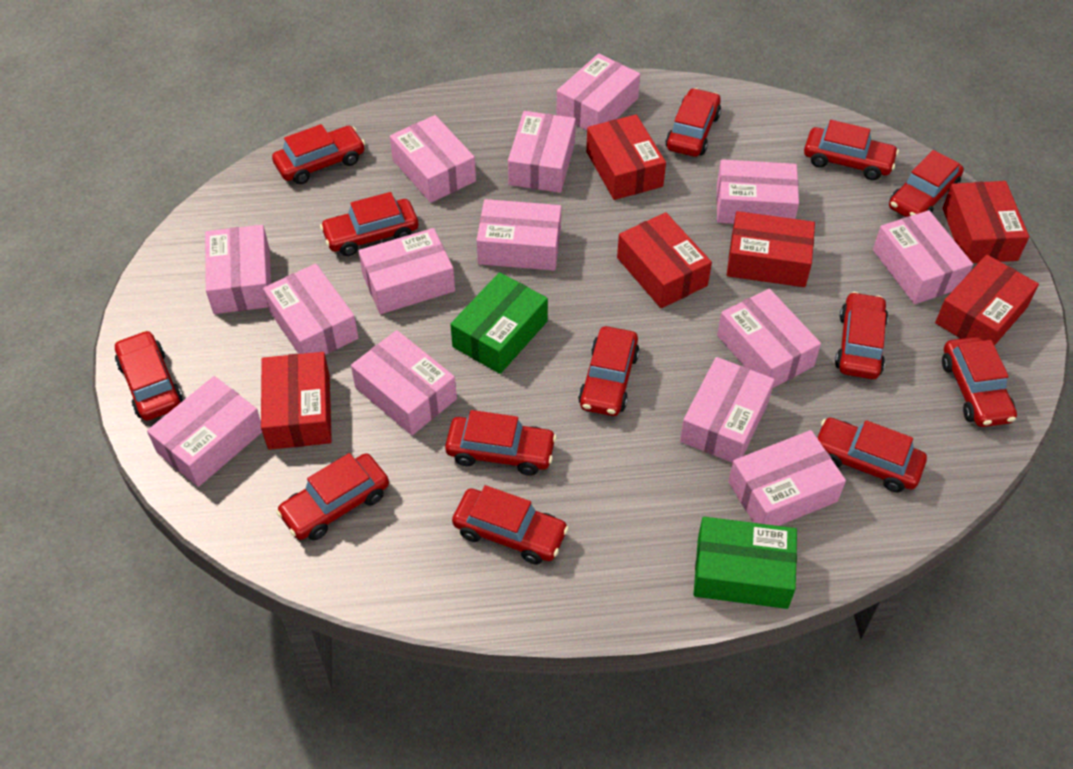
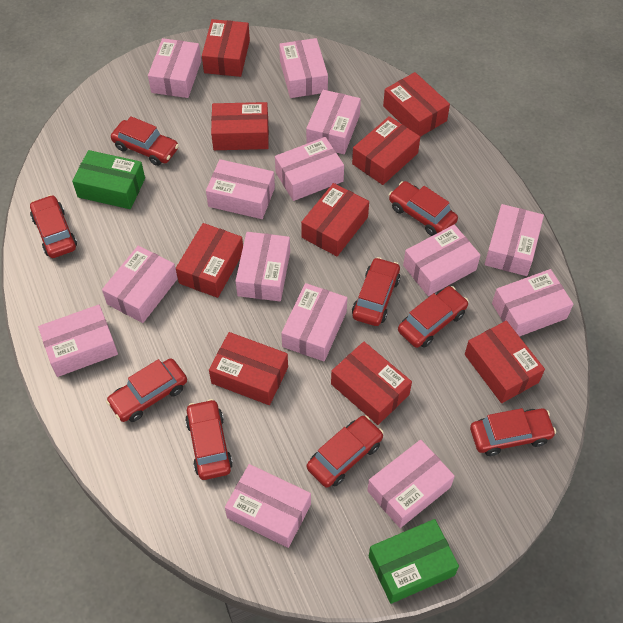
red box: [261,352,332,450] [586,114,666,200] [617,212,712,308] [727,211,815,287] [935,255,1039,346] [943,181,1029,263] = 6 -> [176,223,243,298] [202,19,250,77] [209,332,288,405] [211,102,269,150] [301,183,369,256] [331,342,412,425] [352,116,420,185] [383,72,450,137] [465,321,545,403] = 9
red car: [115,330,183,421] [272,124,365,184] [276,453,389,540] [320,192,418,256] [445,410,557,476] [452,485,569,565] [578,326,640,416] [666,88,721,157] [804,120,899,180] [817,418,927,492] [835,292,888,379] [889,150,964,217] [942,337,1017,427] = 13 -> [30,195,77,258] [106,358,187,422] [111,116,179,166] [185,399,233,480] [307,416,384,488] [352,257,400,326] [389,181,458,236] [398,286,469,348] [470,408,556,456] = 9

